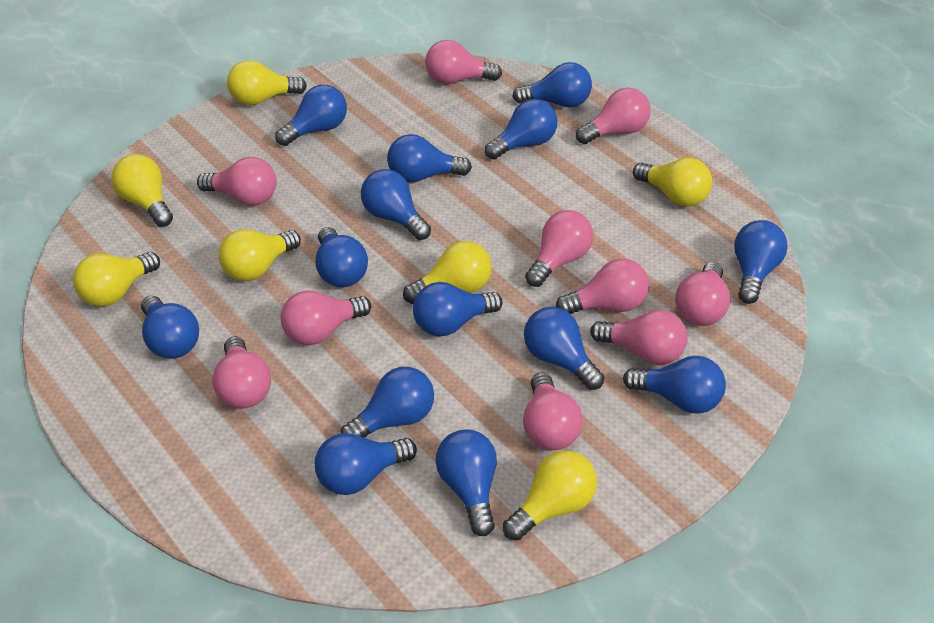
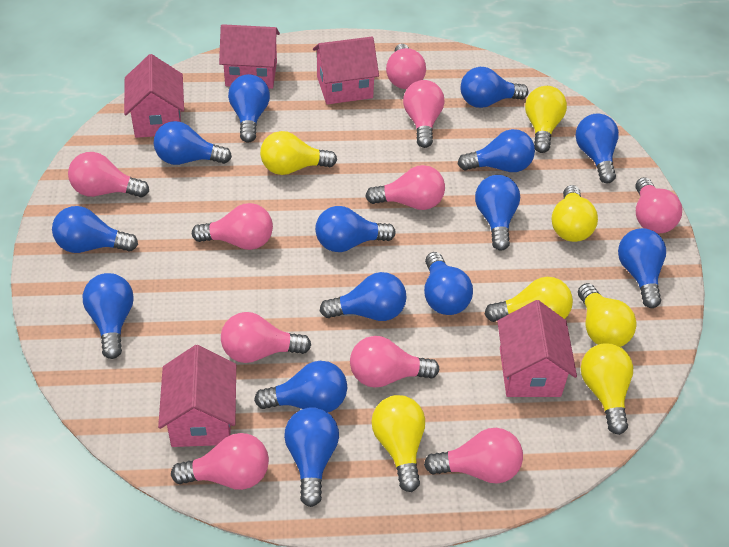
pink house: none = 0 -> [124,54,184,138] [158,345,236,447] [219,24,280,89] [313,37,379,104] [497,300,577,397] = 5

